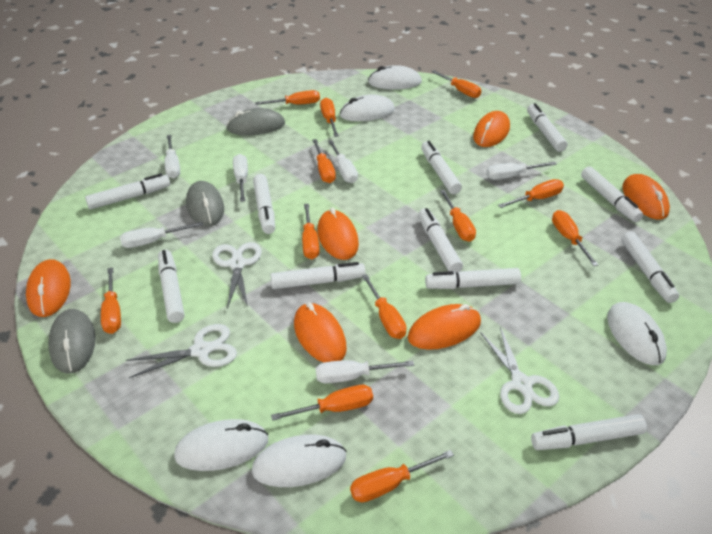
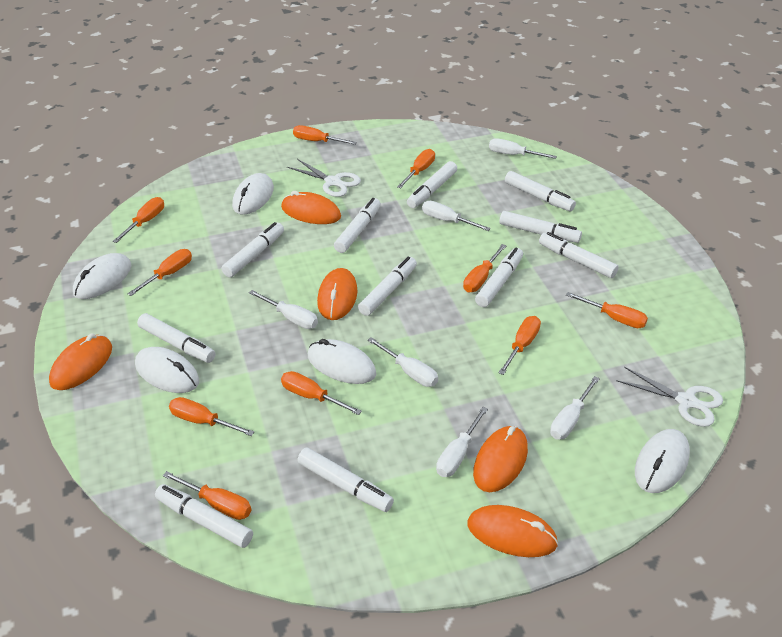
grey mouse: [48,309,96,373] [186,181,224,227] [226,108,285,135] = 3 -> none = 0
orange mouse: [26,259,71,317] [294,302,347,363] [317,208,359,260] [408,304,481,350] [473,111,510,147] [622,174,670,220] = 6 -> [49,334,112,390] [281,191,341,224] [317,268,357,320] [467,505,558,557] [473,426,528,492] = 5
orange screwdriver: [101,268,121,334] [255,90,320,105] [271,385,373,421] [302,204,320,259] [312,139,336,183] [320,98,339,137] [350,450,454,503] [362,274,407,339] [431,70,481,98] [440,190,476,242] [498,179,564,208] [552,210,598,266] = 12 -> [113,197,164,243] [127,249,192,296] [163,471,251,520] [169,397,254,436] [281,371,362,415] [293,125,357,145] [397,149,435,188] [463,244,506,292] [498,316,541,375] [566,292,648,328] = 10
white scissors: [126,324,237,378] [212,242,262,309] [480,327,559,414] = 3 -> [287,159,361,197] [616,367,723,427] = 2

